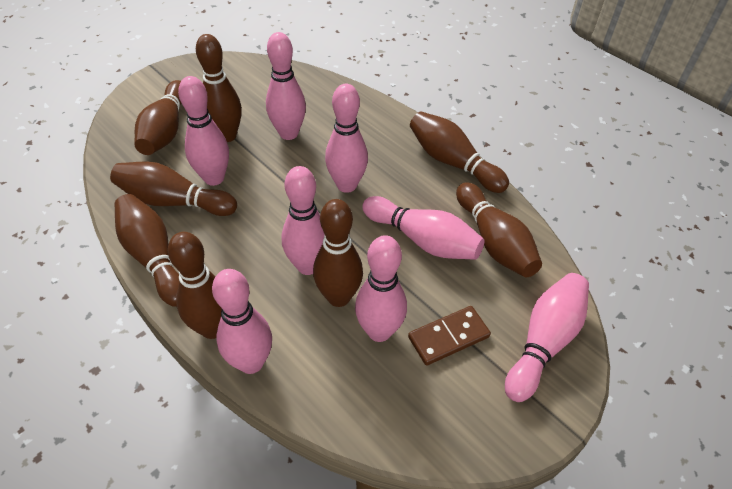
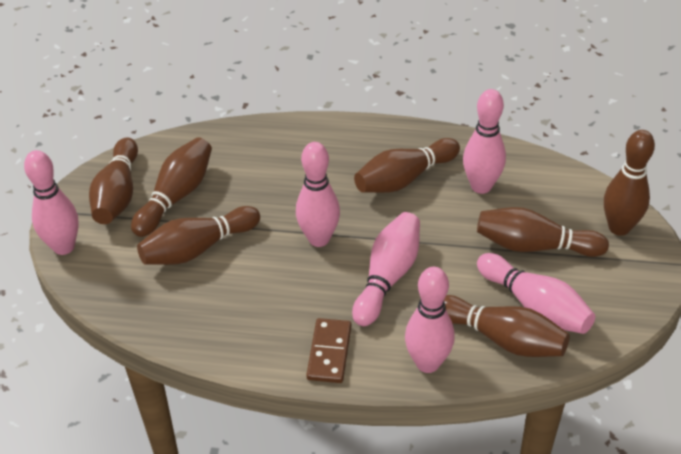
brown bowling pin: [110,161,237,216] [114,194,179,307] [134,80,182,155] [168,232,222,339] [196,34,242,142] [313,199,363,307] [410,111,509,193] [456,182,542,277] = 8 -> [89,137,138,224] [131,137,212,237] [137,206,260,265] [354,138,460,193] [444,295,570,357] [477,207,609,257] [604,130,655,236] = 7
pink bowling pin: [178,76,229,186] [212,269,272,374] [266,32,306,140] [282,166,325,275] [325,84,368,193] [355,235,407,342] [362,196,485,260] [505,273,589,402] = 8 -> [24,150,79,255] [296,142,340,247] [352,212,420,326] [405,267,455,373] [463,89,506,194] [477,253,595,334] = 6

